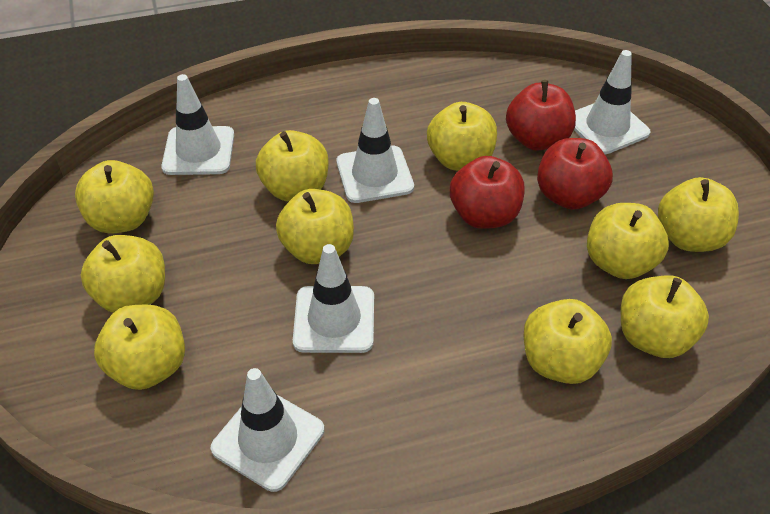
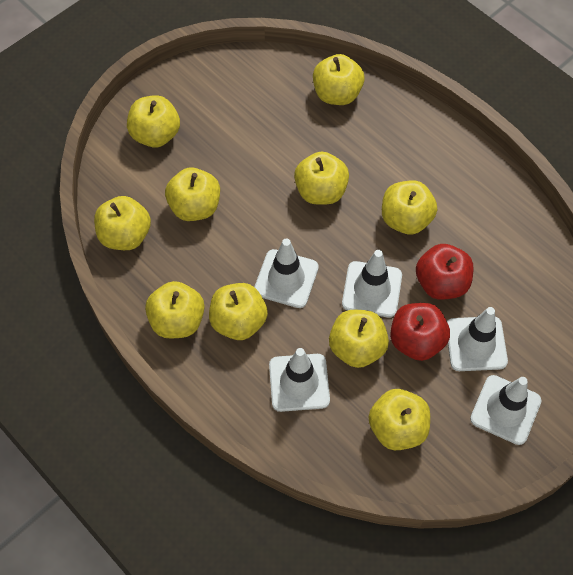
red apple: [450,156,525,229] [506,80,576,151] [537,138,613,210] = 3 -> [390,303,450,361] [416,244,474,300] = 2

